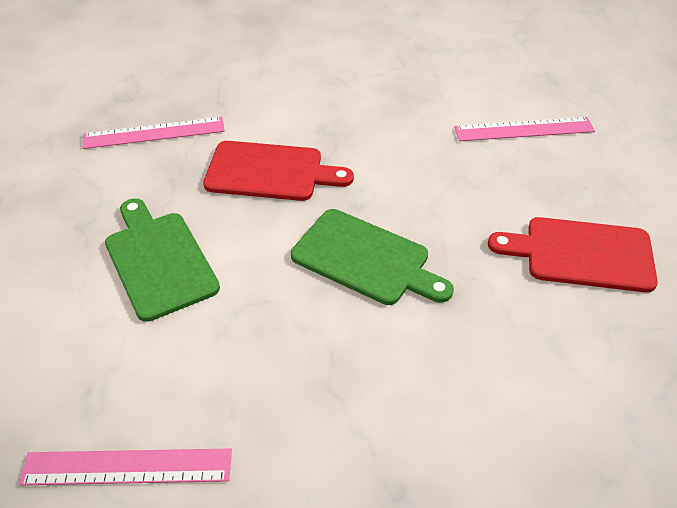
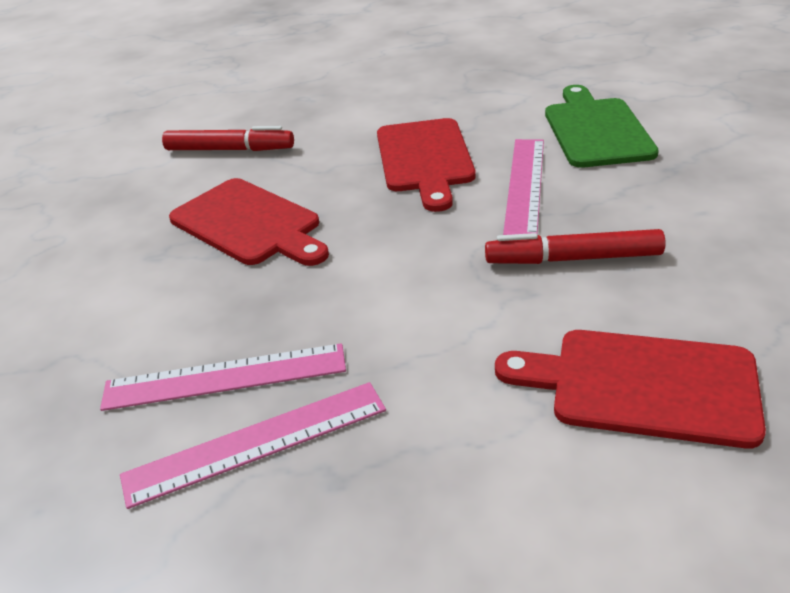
green cutting board: [105,198,220,322] [291,209,454,305] = 2 -> [545,85,659,168] = 1
red cutting board: [203,141,354,201] [488,217,658,293] = 2 -> [169,178,329,266] [377,118,476,212] [495,330,766,448] = 3
red marker: none = 0 -> [162,126,294,151] [485,229,666,264] = 2

